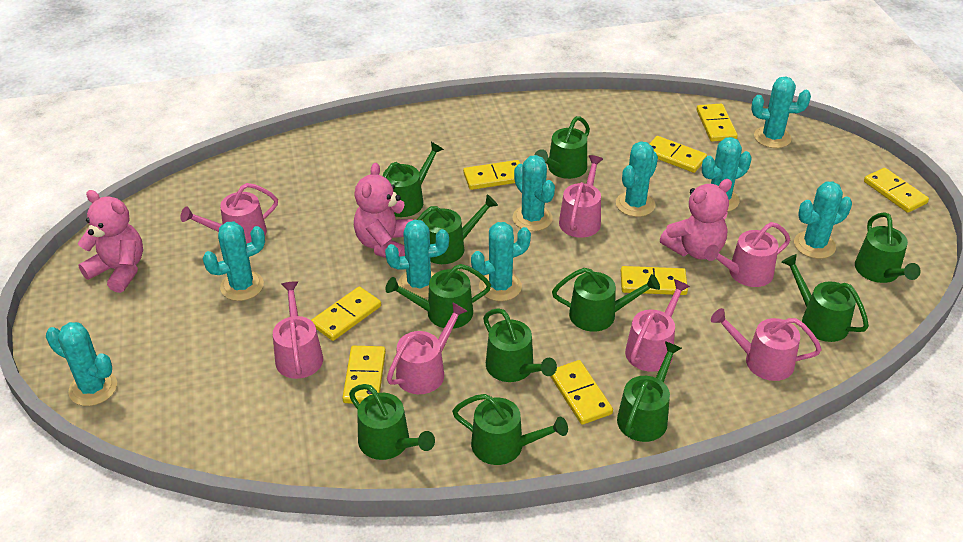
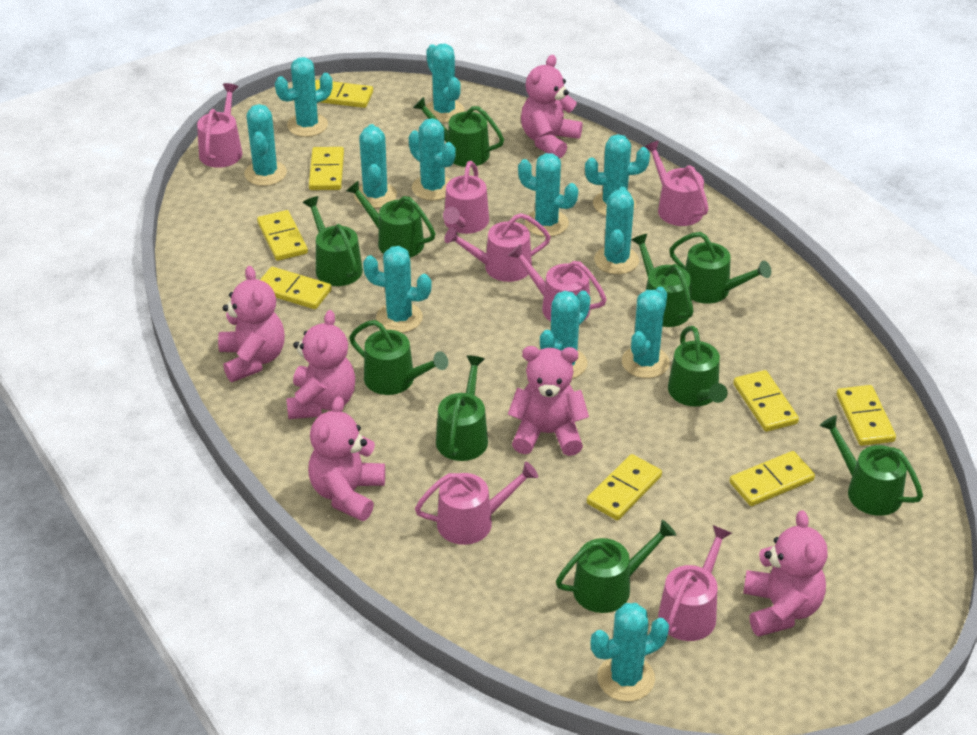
green watering can: [349,384,435,460] [383,142,444,217] [385,264,491,329] [417,195,498,264] [452,394,568,465] [483,308,557,382] [535,116,590,179] [552,268,660,332] [617,341,682,442] [782,254,869,342] [855,212,921,283] = 11 -> [303,196,363,286] [346,181,435,258] [349,320,448,395] [413,97,504,167] [436,355,488,461] [556,520,676,613] [631,234,694,327] [668,326,727,407] [669,232,771,304] [820,415,923,516] = 10
pink teddy bear: [78,190,143,293] [354,163,413,258] [660,179,732,259] = 3 -> [218,266,285,382] [286,310,355,419] [308,396,385,521] [508,346,589,456] [521,55,583,159] [743,510,828,637] = 6
turquoise cactus: [46,322,117,406] [203,222,265,301] [385,220,449,298] [471,222,531,301] [513,155,555,231] [616,141,658,217] [702,137,752,212] [752,77,811,148] [794,181,852,259] = 9 -> [244,104,287,186] [275,57,333,137] [354,124,397,208] [363,246,432,333] [409,118,456,201] [426,44,464,123] [518,153,578,236] [540,291,590,379] [585,134,650,216] [590,603,669,701] [594,187,639,274] [622,287,670,378] = 12

